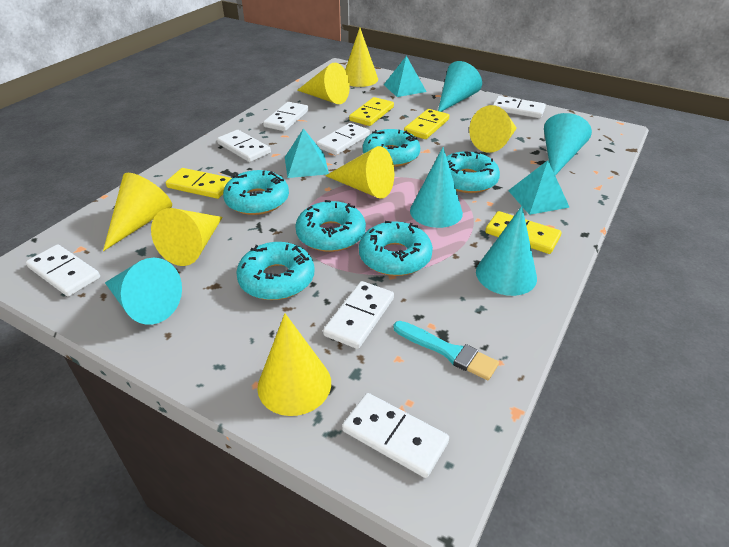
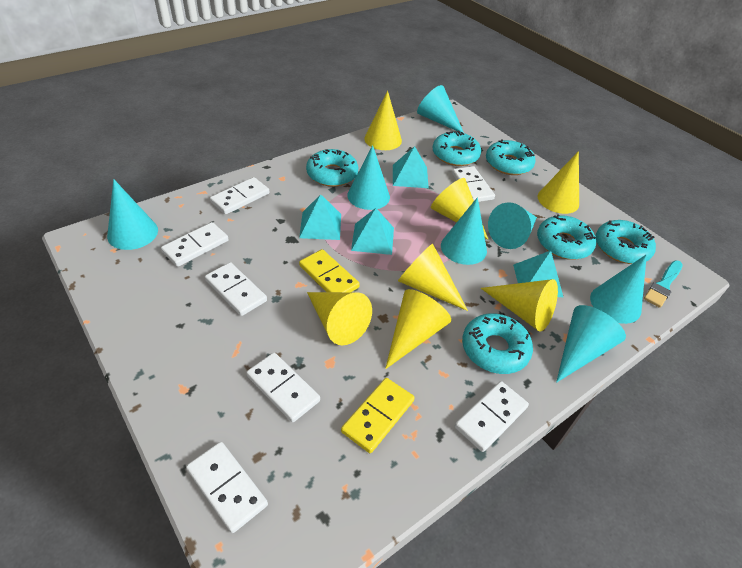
turquoise cone: [105,258,182,325] [410,147,463,228] [438,61,482,112] [476,206,537,296] [544,113,592,175] = 5 -> [107,179,158,250] [347,145,390,210] [417,85,464,133] [441,197,487,265] [488,202,537,249] [556,305,626,383] [590,254,647,324] = 7
turquoise pyramid: [285,128,329,178] [384,56,427,97] [508,160,570,215] = 3 -> [299,194,341,240] [351,208,394,255] [393,146,429,188] [513,251,563,297] = 4
yellow domino: [166,168,232,199] [349,97,394,126] [404,109,449,139] [485,211,561,254] = 4 -> [299,249,360,292] [341,378,415,453] = 2

